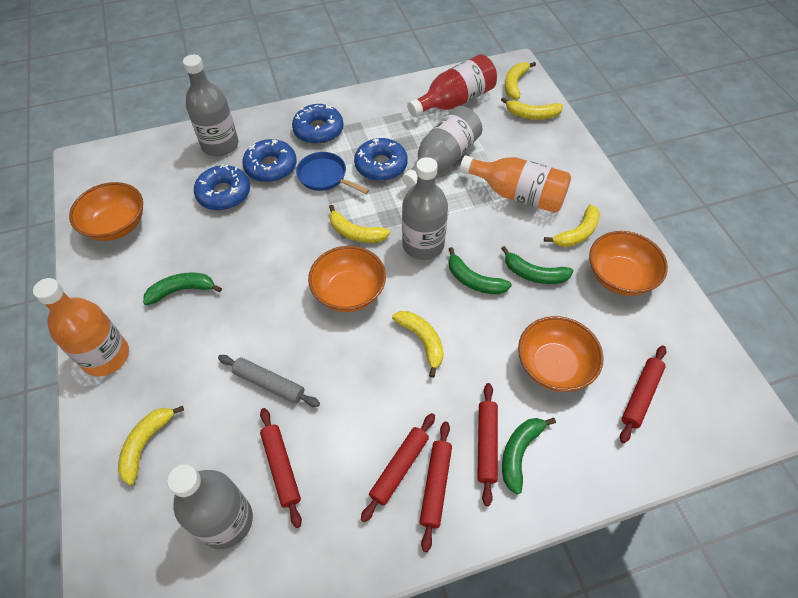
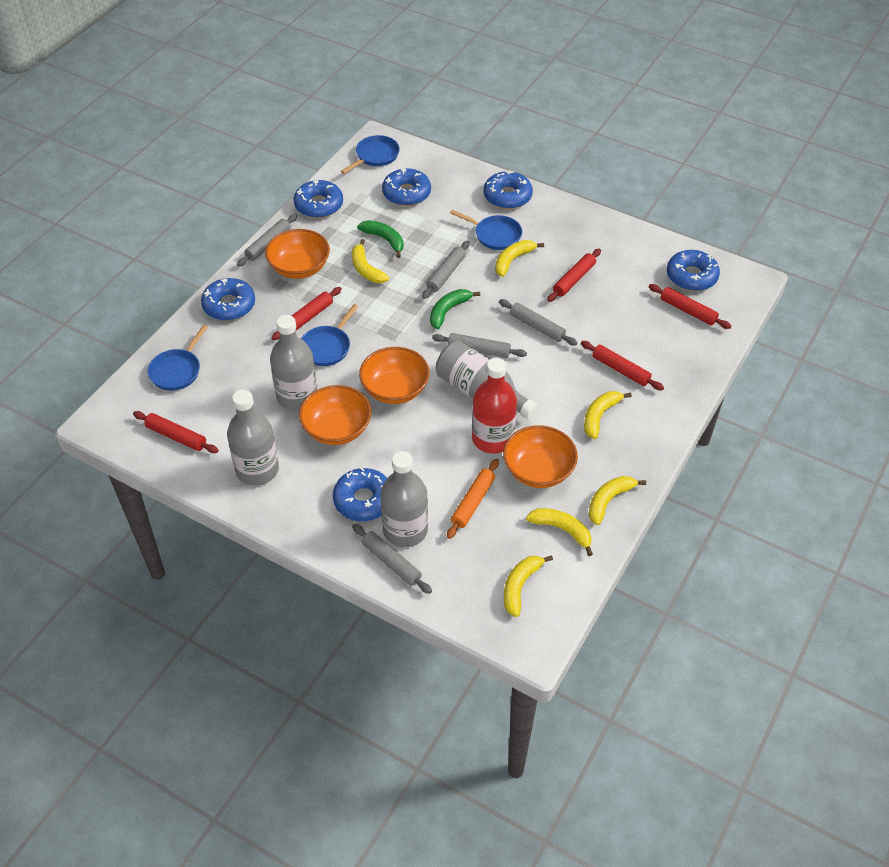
blue donut: [194,164,250,210] [242,139,297,182] [292,104,343,144] [354,138,408,181] = 4 -> [201,278,255,321] [294,180,343,218] [333,467,387,521] [382,168,431,206] [483,170,533,209] [667,250,720,291] = 6
blue pan: [296,152,369,194] = 1 -> [147,325,208,391] [301,304,359,366] [341,135,400,174] [450,210,522,250] = 4
green banana: [143,272,222,305] [448,247,512,294] [501,246,573,284] [502,418,556,495] = 4 -> [357,220,404,258] [430,289,480,330] = 2
grey rolling pin: [218,355,320,407] = 1 -> [237,214,297,266] [352,524,432,594] [422,241,470,299] [432,333,527,358] [499,299,577,346] = 5
orange bottle: [33,278,129,377] [460,155,571,213] = 2 -> none = 0
orange rolling pin: none = 0 -> [447,459,499,539] = 1

